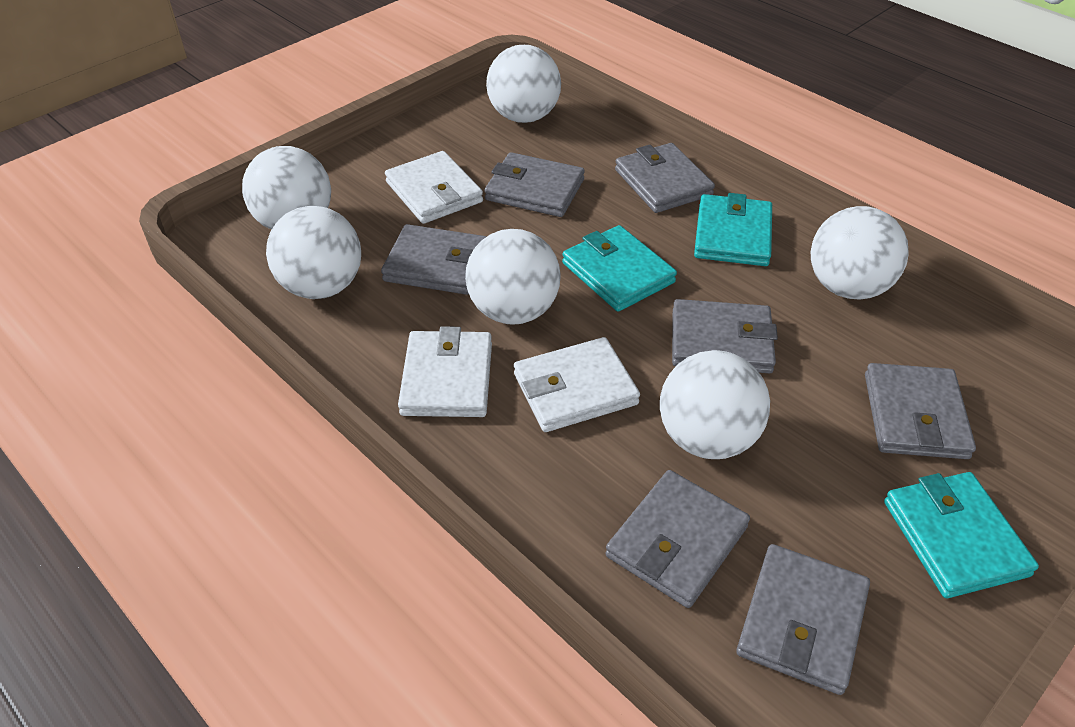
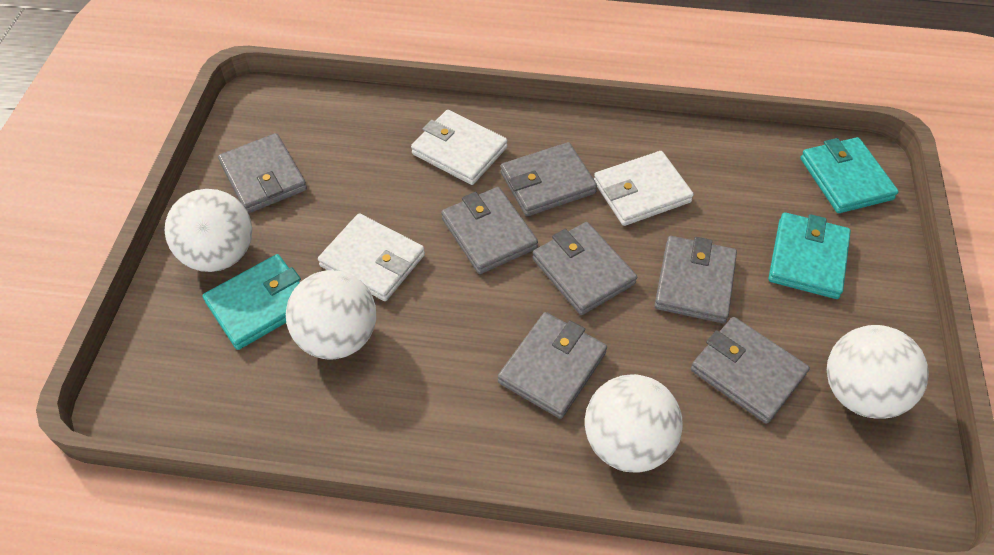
white ball: [242,146,331,230] [266,206,361,299] [465,229,561,324] [486,45,561,123] [660,350,770,459] [811,206,909,300] = 6 -> [165,189,252,272] [286,270,376,360] [585,374,683,473] [827,325,929,419] = 4

